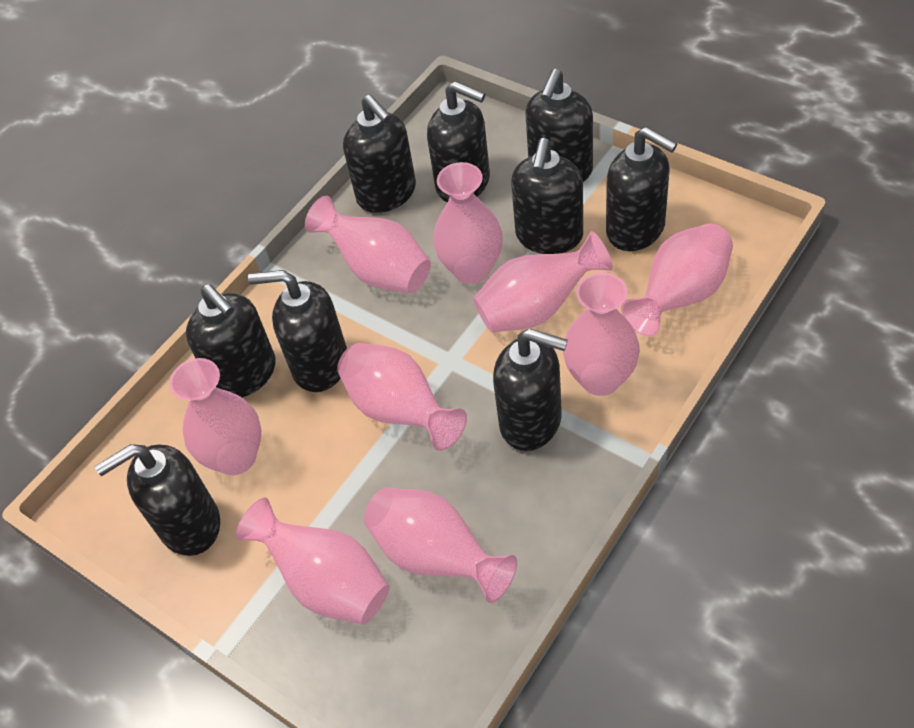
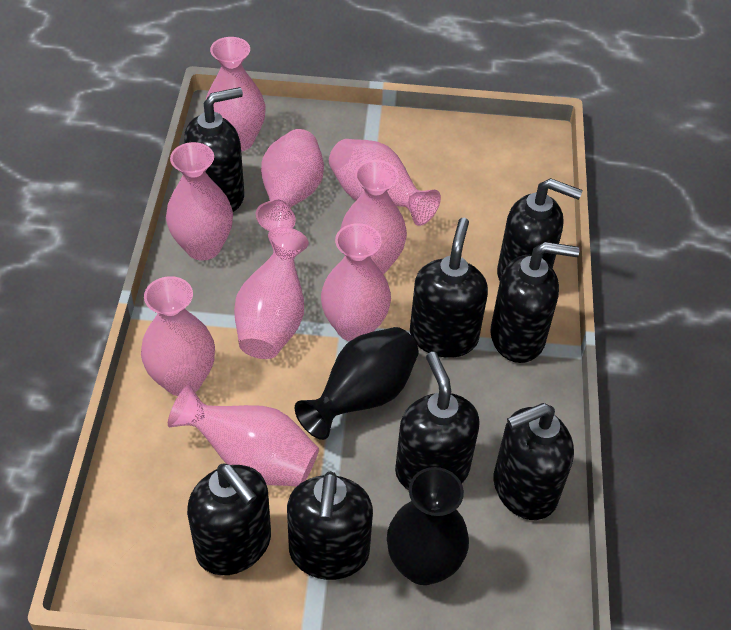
black soap dispenser: [95,444,220,556] [186,284,276,397] [248,270,347,392] [343,95,416,213] [427,81,490,202] [493,328,568,451] [511,138,583,254] [525,69,593,182] [606,127,677,251] = 9 -> [184,87,244,212] [187,463,271,575] [287,471,373,580] [395,352,480,490] [410,218,488,358] [491,242,579,363] [494,403,574,520] [497,178,583,281] = 8
black vase: none = 0 -> [295,327,419,440] [387,467,469,585] = 2

